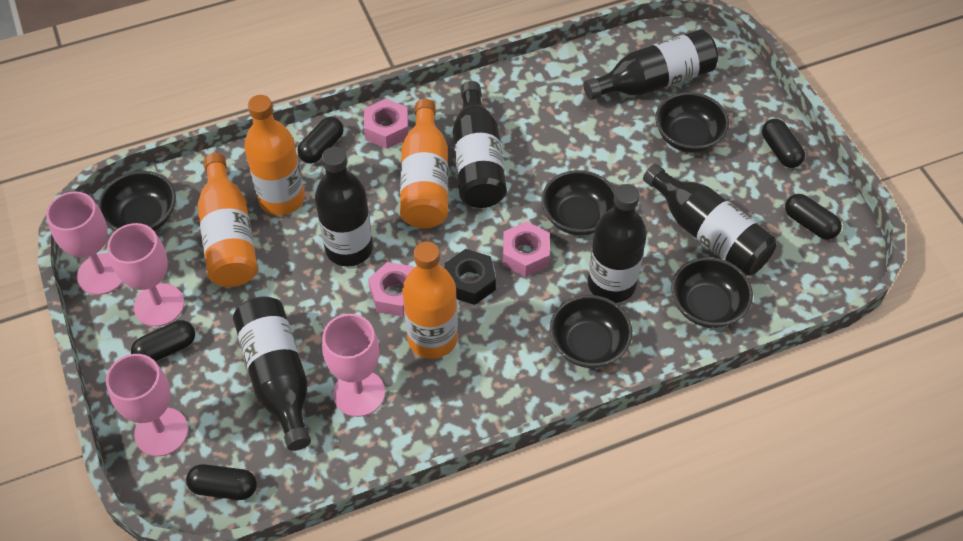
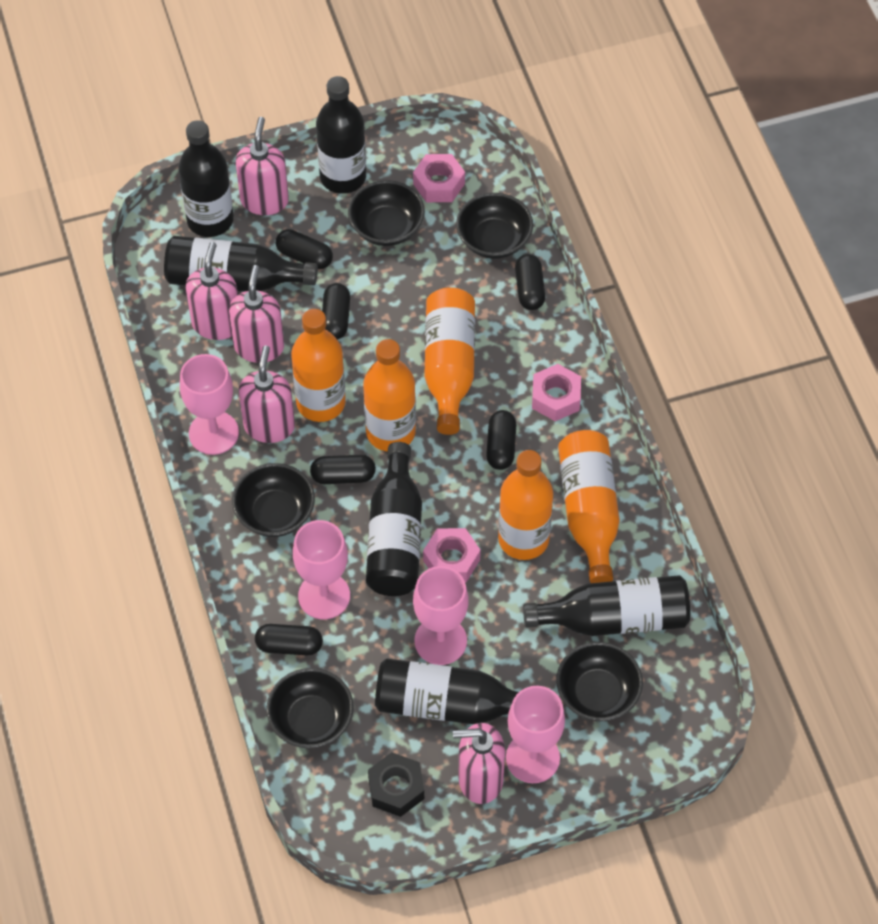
black capsule: [131,320,195,362] [186,464,257,500] [298,117,344,164] [762,119,805,168] [785,194,842,239] = 5 -> [255,624,323,655] [276,229,333,269] [310,455,376,484] [322,283,350,340] [486,410,516,470] [515,254,545,310] = 6
orange bottle: [198,153,258,287] [244,95,305,216] [400,99,448,229] [402,241,458,359] = 4 -> [291,309,346,422] [363,339,416,451] [425,287,475,435] [498,450,553,560] [558,430,620,583] = 5
pink soap dispenser: none = 0 -> [186,242,238,340] [229,265,284,363] [236,117,289,215] [239,346,295,443] [453,723,505,804] = 5

